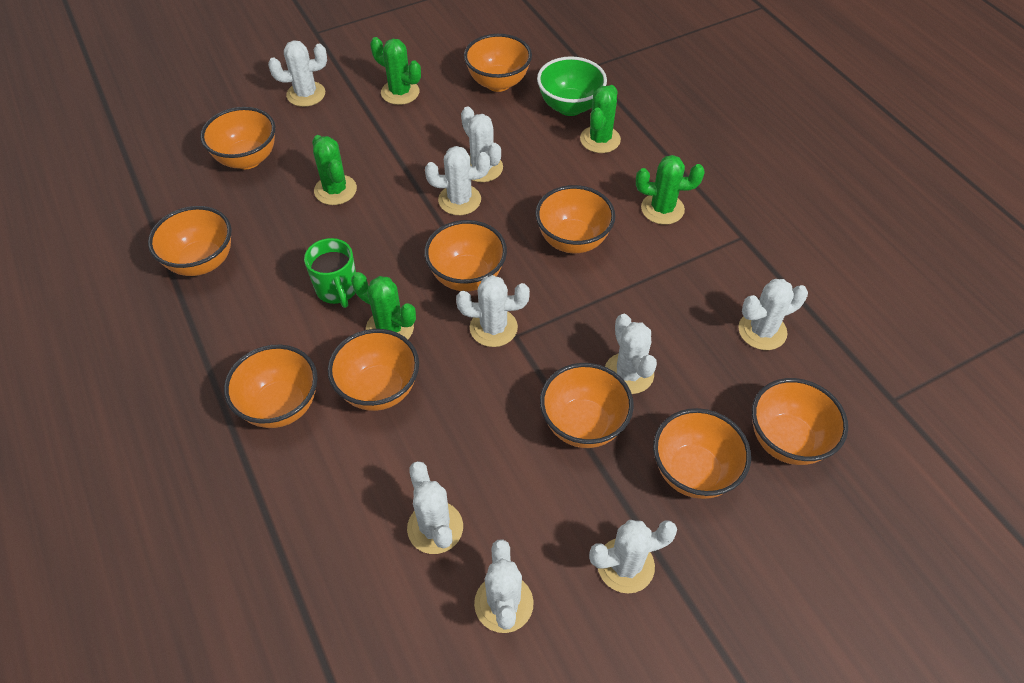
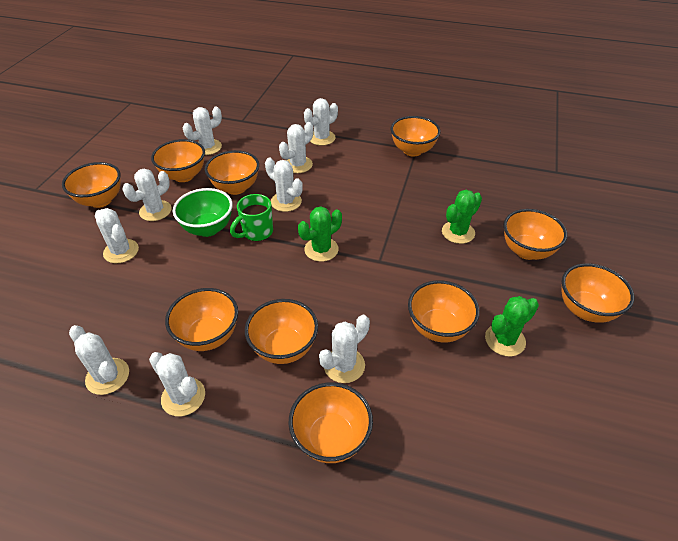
green cactus: [312,135,357,205] [351,272,416,339] [370,37,421,105] [580,85,621,153] [636,155,705,225] = 5 -> [298,206,342,262] [442,190,482,244] [485,296,539,357] = 3

